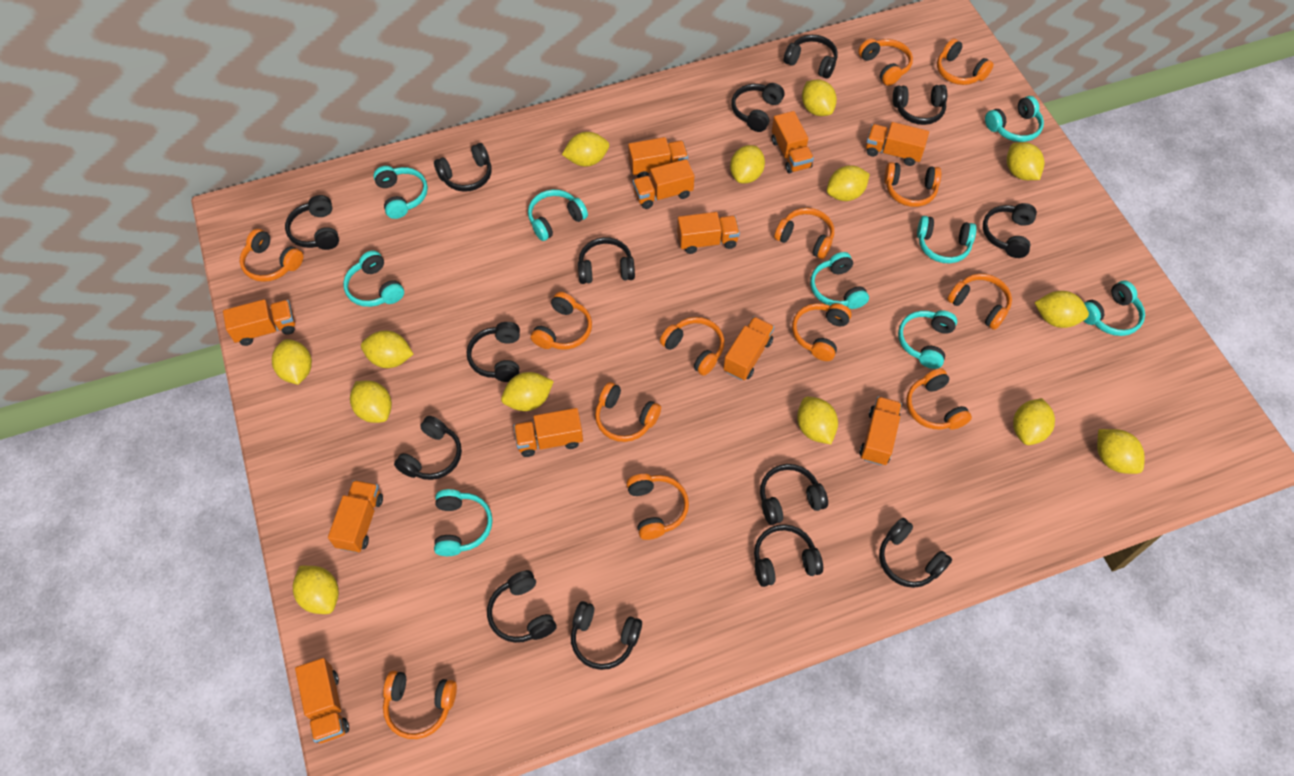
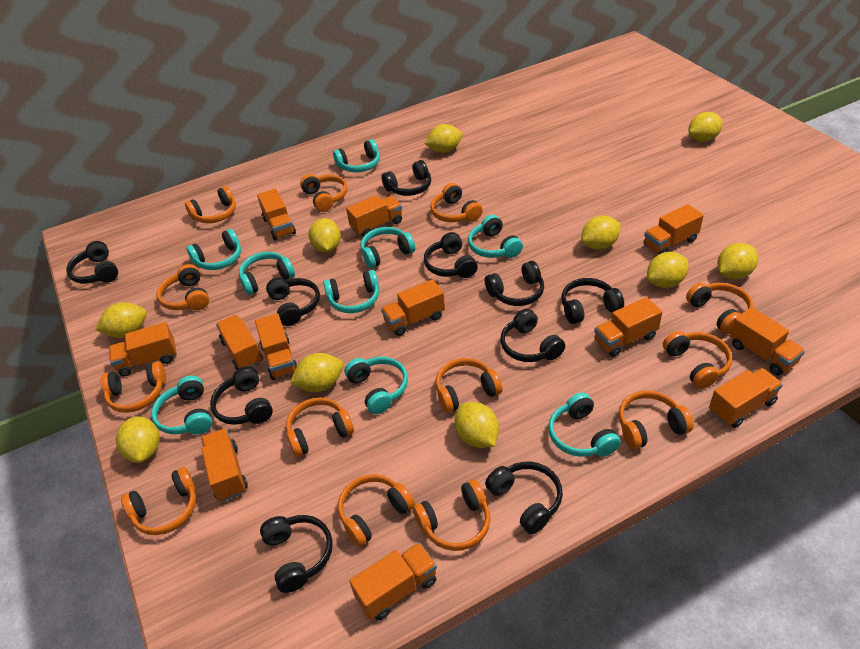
black headphones: [285,195,339,250] [394,416,462,480] [434,143,492,192] [467,322,520,382] [487,570,556,643] [571,601,642,670] [578,237,635,284] [731,83,785,132] [754,524,823,587] [760,464,828,525] [784,35,838,79] [879,518,952,588] [893,85,947,125] [983,203,1037,258] = 14 -> [66,241,118,284] [210,366,273,425] [260,515,333,593] [266,277,320,326] [381,160,431,196] [424,232,478,278] [485,261,544,306] [485,462,563,534] [500,308,565,362] [562,278,624,324] = 10
orange truck: [223,299,295,346] [295,658,349,743] [328,480,383,553] [514,408,583,457] [628,137,688,178] [633,159,694,209] [677,212,740,254] [723,317,774,380] [772,111,814,173] [859,396,902,466] [866,122,929,166] = 11 -> [109,322,177,376] [201,428,248,501] [216,315,263,370] [255,313,297,380] [257,189,296,241] [346,195,402,237] [349,543,437,620] [381,279,445,336] [594,297,663,357] [644,204,704,255] [709,368,783,428] [730,307,805,376] = 12
yellow lemon: [272,339,312,385] [293,566,339,614] [350,380,392,423] [361,330,413,368] [501,372,554,411] [562,132,609,167] [730,145,765,183] [797,397,838,444] [802,80,837,116] [827,165,870,201] [1007,142,1045,180] [1013,398,1055,445] [1034,291,1089,328] [1097,429,1145,474] = 14 -> [95,302,147,338] [116,416,160,463] [290,353,343,392] [309,218,341,253] [425,124,462,153] [455,402,499,448] [581,216,620,250] [647,252,688,288] [689,112,722,142] [717,243,758,279] = 10

